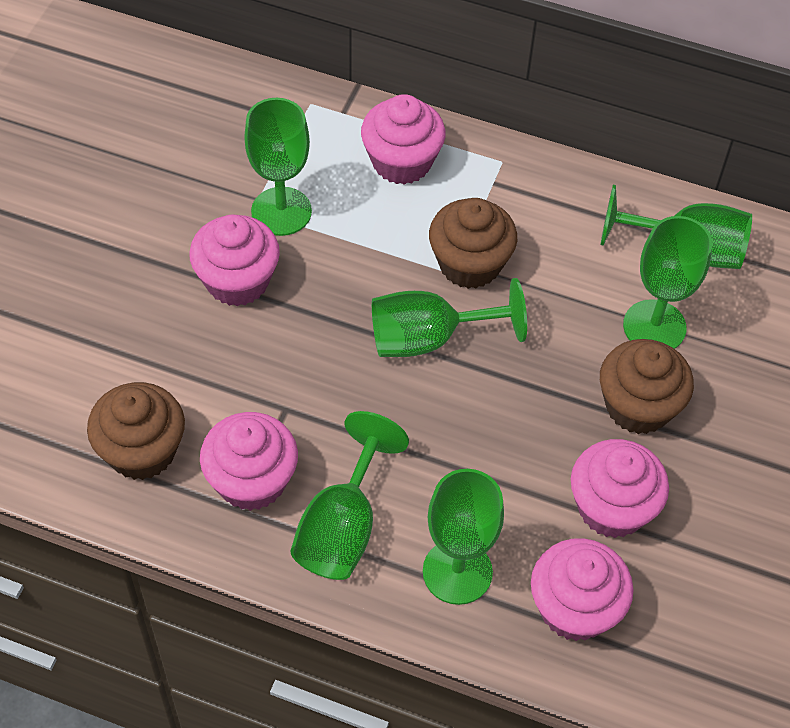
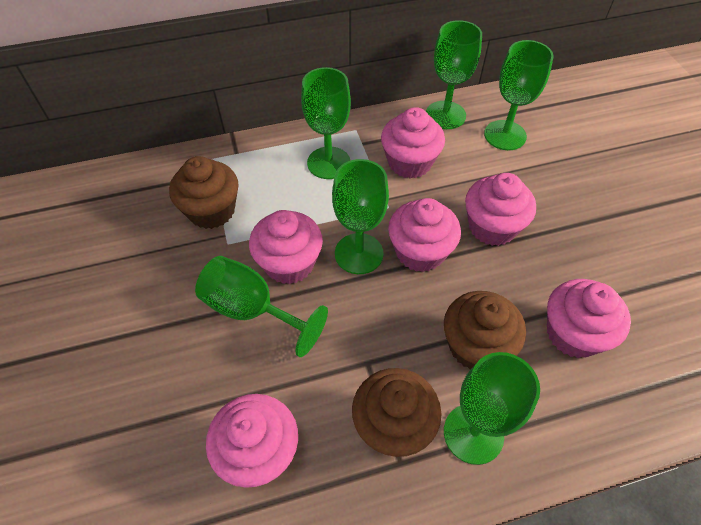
pink cupcake: [189,214,280,306] [200,412,298,511] [361,94,446,185] [531,538,634,641] [571,439,669,538] = 5 -> [206,394,298,488] [249,210,323,284] [381,107,445,179] [388,198,461,272] [465,173,536,246] [547,279,631,358] = 6

